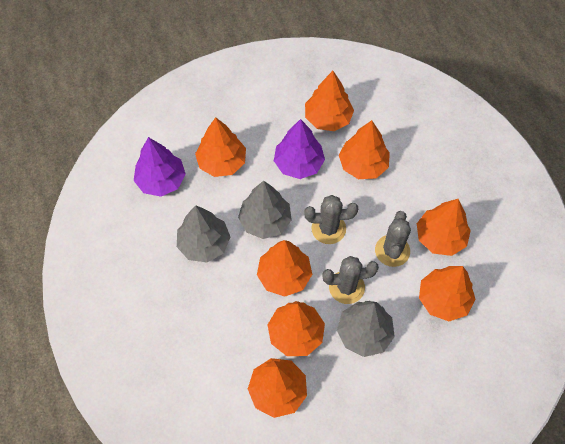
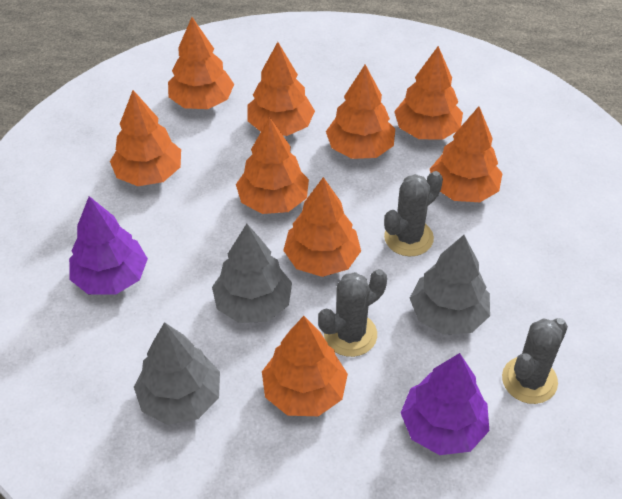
orange tree: [195,117,246,177] [248,358,307,418] [257,240,312,297] [268,301,325,356] [305,71,354,131] [339,120,390,179] [417,199,471,256] [419,266,476,321] = 8 -> [110,90,181,186] [168,17,234,109] [236,117,309,214] [247,42,315,136] [262,316,348,416] [283,177,361,277] [326,64,395,159] [394,46,463,140] [430,106,503,202] = 9

